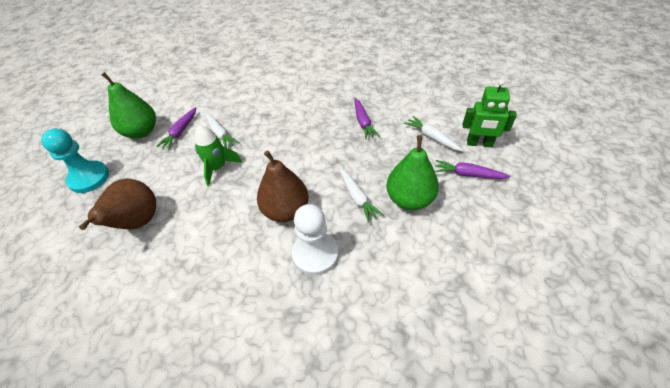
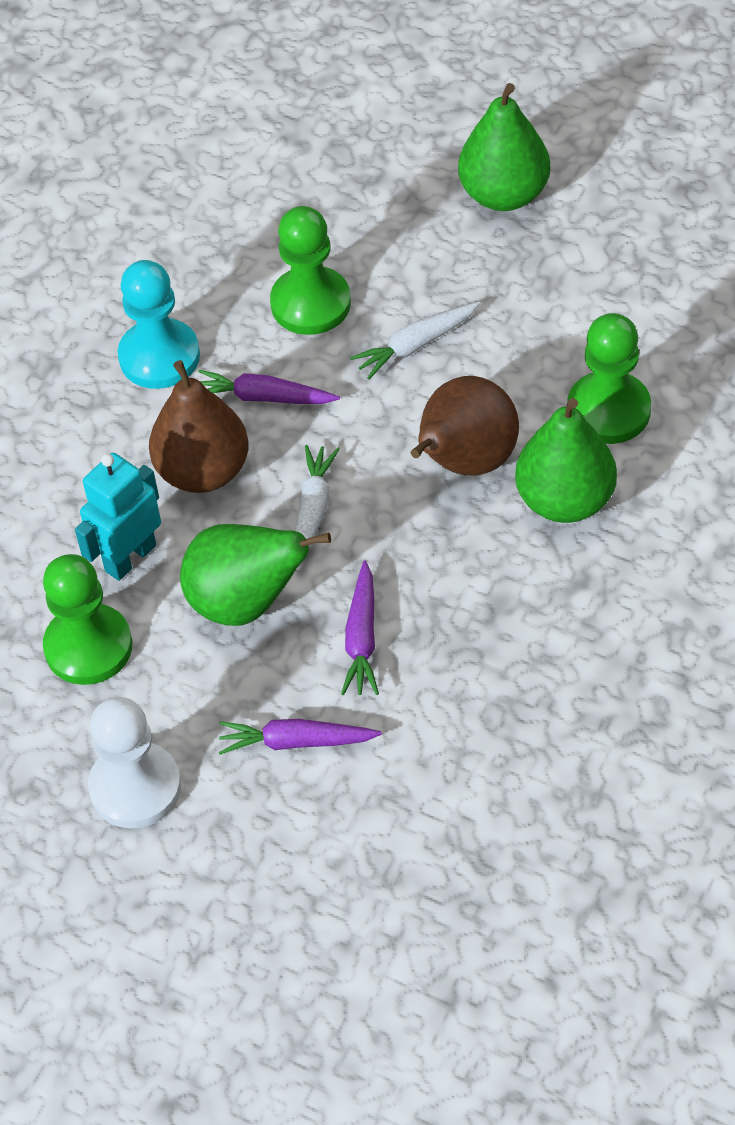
green pawn: none = 0 -> [43,554,132,685] [270,206,351,335] [567,313,651,444] = 3
green pear: [101,72,156,139] [386,135,439,210] = 2 -> [180,524,331,626] [458,83,550,211] [515,398,617,523] = 3
green robot: [463,79,517,147] = 1 -> none = 0
green rocket: [194,126,242,186] = 1 -> none = 0
turquoise robot: none = 0 -> [75,453,161,581] = 1
white carrot: [204,113,239,148] [339,168,383,223] [404,116,463,151] = 3 -> [295,445,340,571] [350,302,481,380] = 2

